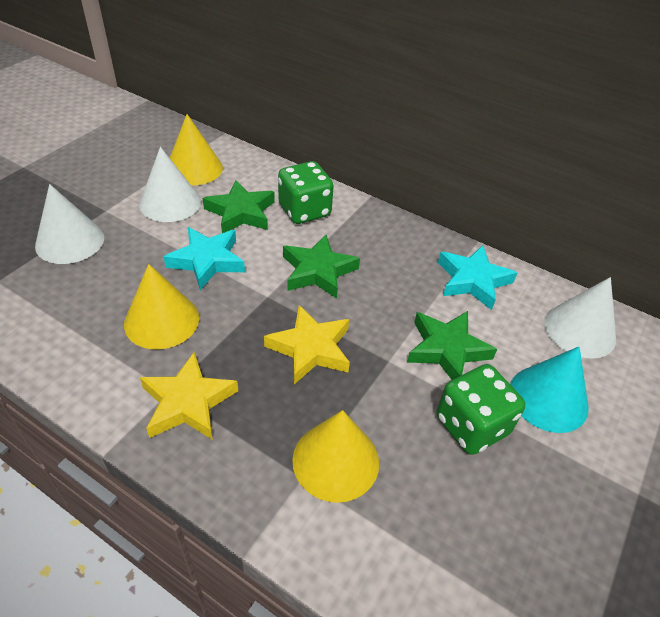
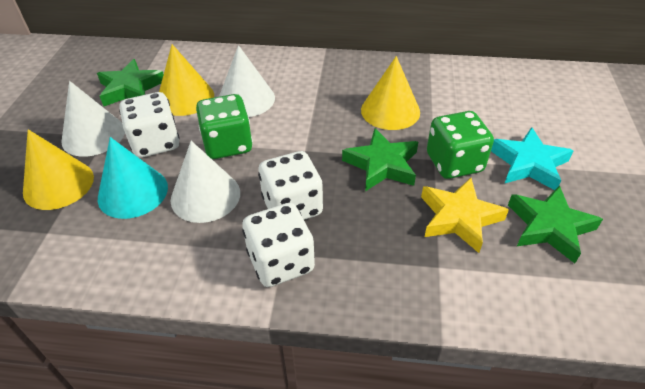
turquoise star: [163,227,245,290] [438,245,517,310] = 2 -> [491,127,574,190] = 1
white dice: none = 0 -> [119,92,180,158] [242,203,315,287] [258,151,323,220] = 3
yellow star: [140,352,238,440] [264,305,350,384] = 2 -> [421,178,509,253] = 1

